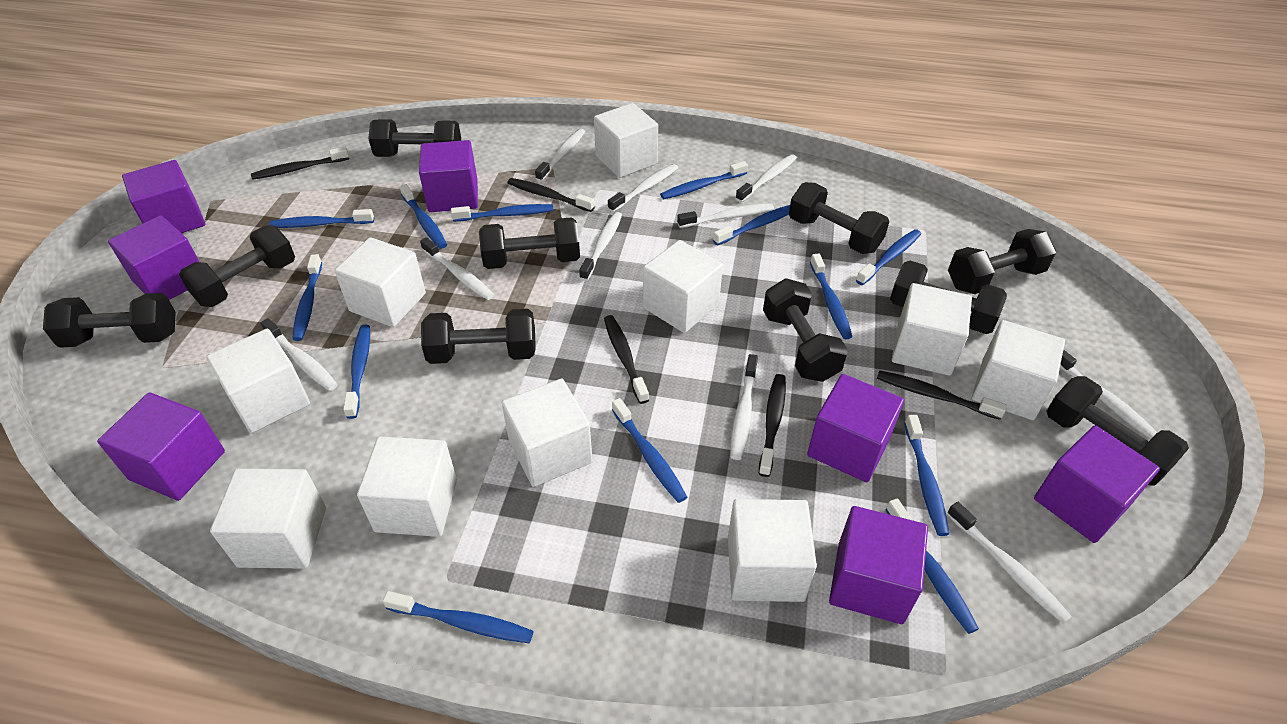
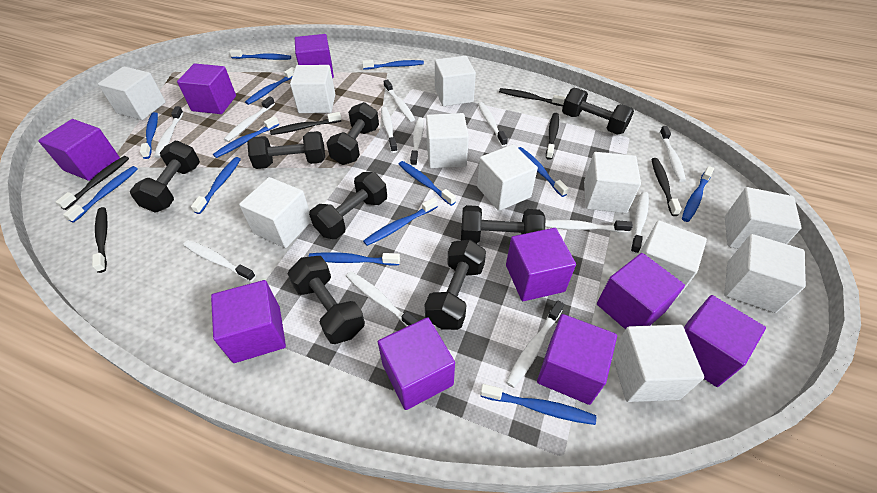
black dumbbell: [43,293,176,348] [179,225,295,307] [368,119,461,157] [421,309,536,364] [479,217,580,269] [763,278,848,382] [789,182,889,254] [890,261,1007,334] [948,229,1056,294] [1047,376,1189,486] = 10 -> [130,141,200,212] [247,131,325,169] [287,256,365,344] [309,172,387,239] [326,102,379,165] [425,239,486,330] [461,205,546,244] [562,88,634,135] = 8
black toothbrush: [251,147,349,180] [508,178,595,212] [604,315,649,404] [759,374,786,477] [877,370,1007,420] = 5 -> [56,156,129,210] [92,207,108,273] [270,112,341,135] [499,88,566,106] [546,113,559,160] [651,158,682,216] = 6
purple cube: [97,392,225,501] [108,216,199,300] [122,160,205,233] [419,140,478,212] [807,374,904,482] [829,506,928,624] [1034,425,1160,543] = 7 -> [38,119,120,181] [177,63,236,114] [211,280,286,363] [295,34,334,78] [378,317,455,410] [506,228,576,301] [537,314,617,405] [597,253,685,330] [684,295,766,387] = 9
white cube: [206,329,310,433] [210,469,326,569] [334,237,426,327] [357,436,457,537] [502,379,592,487] [594,103,658,178] [643,240,723,333] [728,499,817,602] [892,283,972,376] [972,320,1065,420] = 10 -> [98,67,166,120] [239,177,311,248] [290,65,335,113] [426,113,469,168] [435,56,476,106] [477,144,538,211] [584,152,641,213] [613,325,704,402] [640,220,707,299] [724,234,806,313] [725,187,802,249] = 11
white toothbrush: [261,318,338,391] [420,237,494,300] [535,129,585,182] [579,212,622,281] [608,164,678,212] [677,203,774,228] [730,354,758,460] [735,154,797,202] [947,502,1072,624] [1060,350,1157,440] = 10 -> [154,106,183,158] [183,240,256,282] [224,96,275,142] [346,271,419,327] [381,107,398,153] [384,79,415,122] [410,117,424,167] [478,102,508,147] [506,301,564,388] [545,220,633,233] [630,192,649,254] [659,126,686,182] = 12

